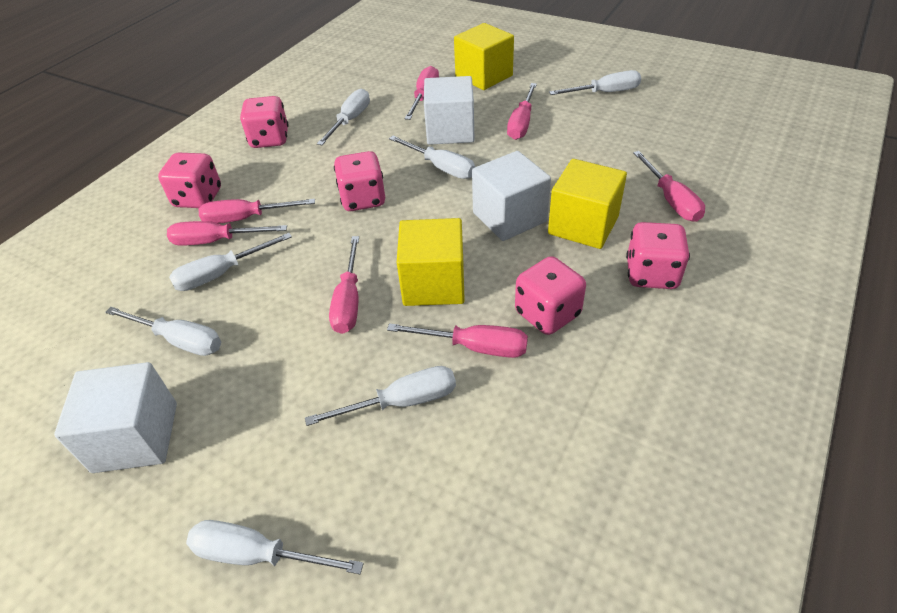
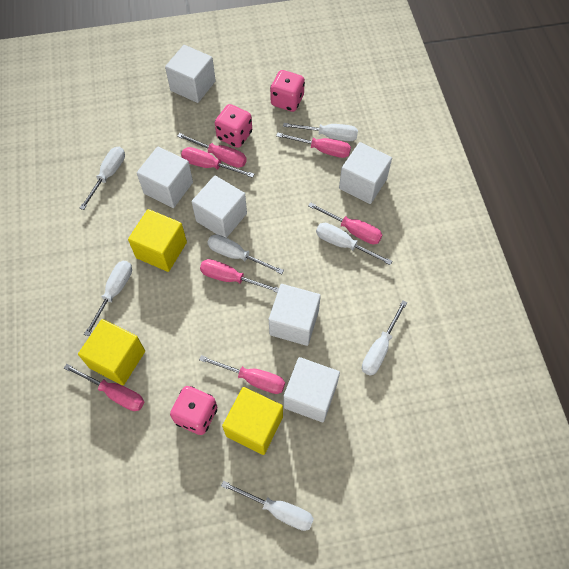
pink dice: [158,153,221,208] [240,96,289,148] [334,151,385,211] [515,256,586,335] [626,222,690,289] = 5 -> [170,386,217,435] [215,104,252,148] [270,70,305,112] = 3
white cube: [54,362,177,473] [424,76,474,145] [472,151,551,241] = 3 -> [137,147,193,208] [165,45,216,103] [192,176,247,238] [269,284,321,346] [284,357,340,422] [339,142,392,204] = 6

